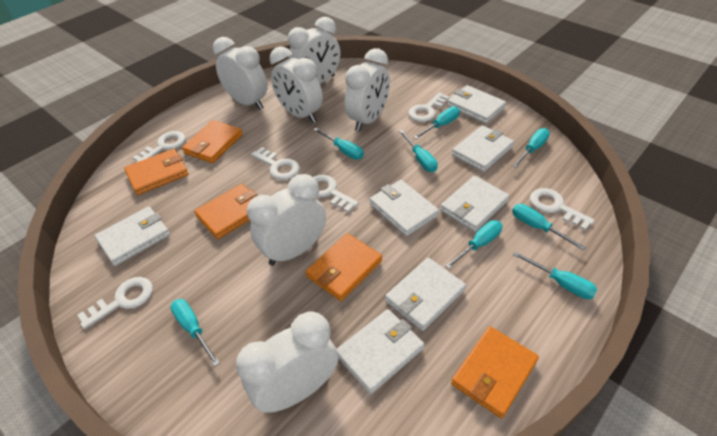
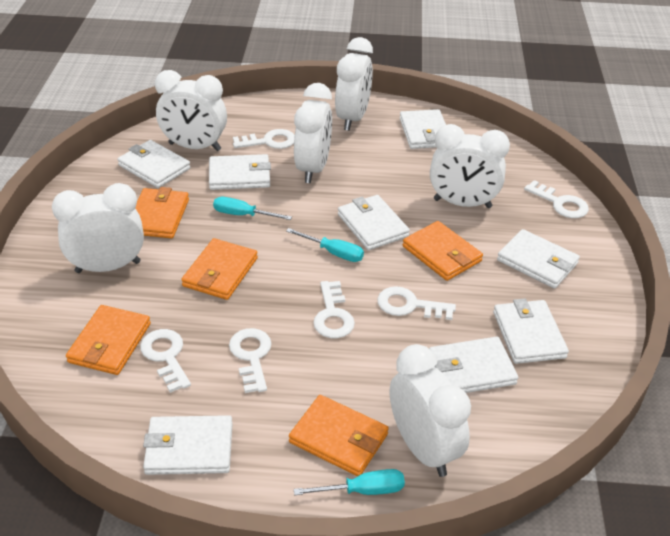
turquoise screwdriver: [170,299,220,366] [313,128,364,160] [399,130,438,172] [414,107,460,139] [445,220,502,269] [512,128,550,168] [512,204,586,250] [513,251,597,299] = 8 -> [213,197,292,220] [286,228,364,262] [294,469,405,495] = 3
white wallet: [95,207,170,266] [337,309,424,394] [369,180,439,236] [385,258,466,331] [440,176,509,232] [447,85,506,124] [452,125,514,172] = 7 -> [118,140,191,188] [143,415,233,475] [209,154,271,190] [338,195,410,250] [400,109,446,149] [429,337,518,393] [493,299,569,364] [497,229,580,289] = 8

